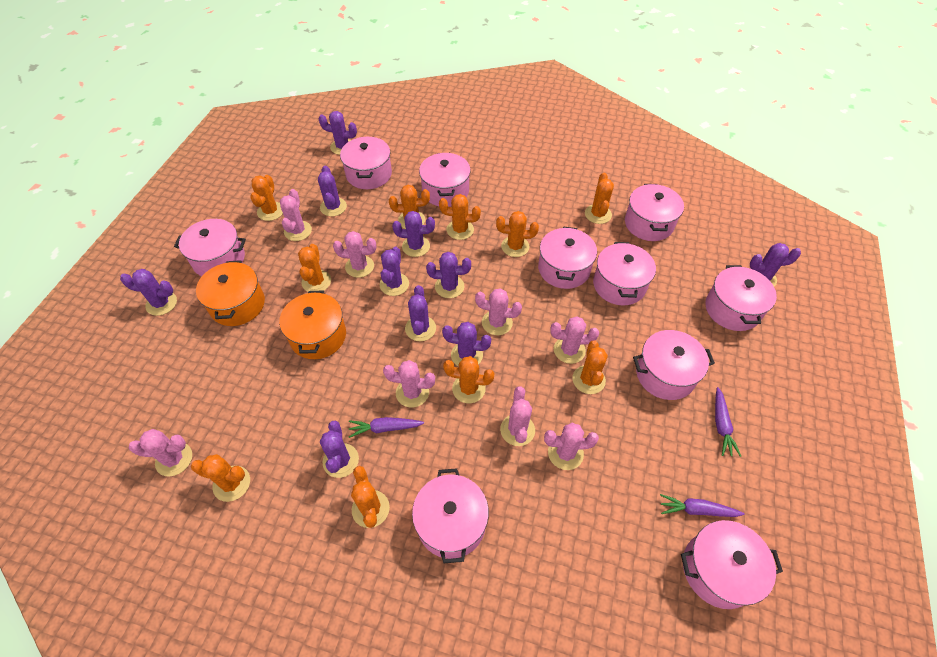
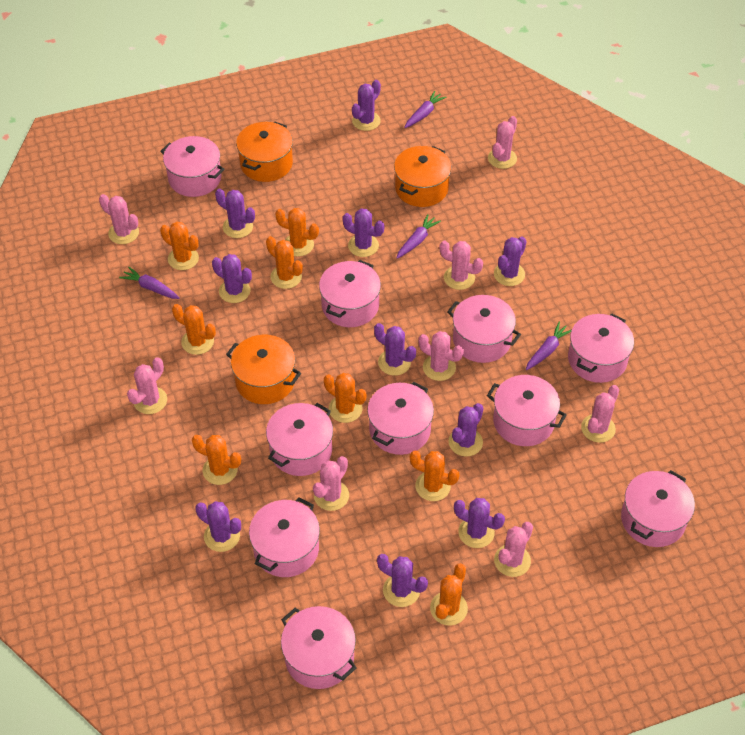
orange cactus: [191,454,250,502] [250,175,283,221] [298,244,331,292] [351,466,390,528] [389,185,430,229] [439,194,481,240] [443,356,494,403] [496,211,539,257] [572,341,608,394] [585,173,614,224] = 10 -> [160,222,199,270] [172,304,216,355] [192,435,241,485] [266,236,303,289] [275,208,319,256] [324,373,366,423] [410,451,460,501] [430,563,468,626] = 8
orange pot: [196,260,265,326] [279,290,346,359] = 2 -> [226,335,301,404] [236,121,293,182] [394,146,451,207] = 3
purple carrot: [349,417,424,438] [660,494,745,517] [715,387,741,457] = 3 -> [119,267,180,299] [396,214,441,259] [404,91,446,128] [526,322,571,370] = 4

